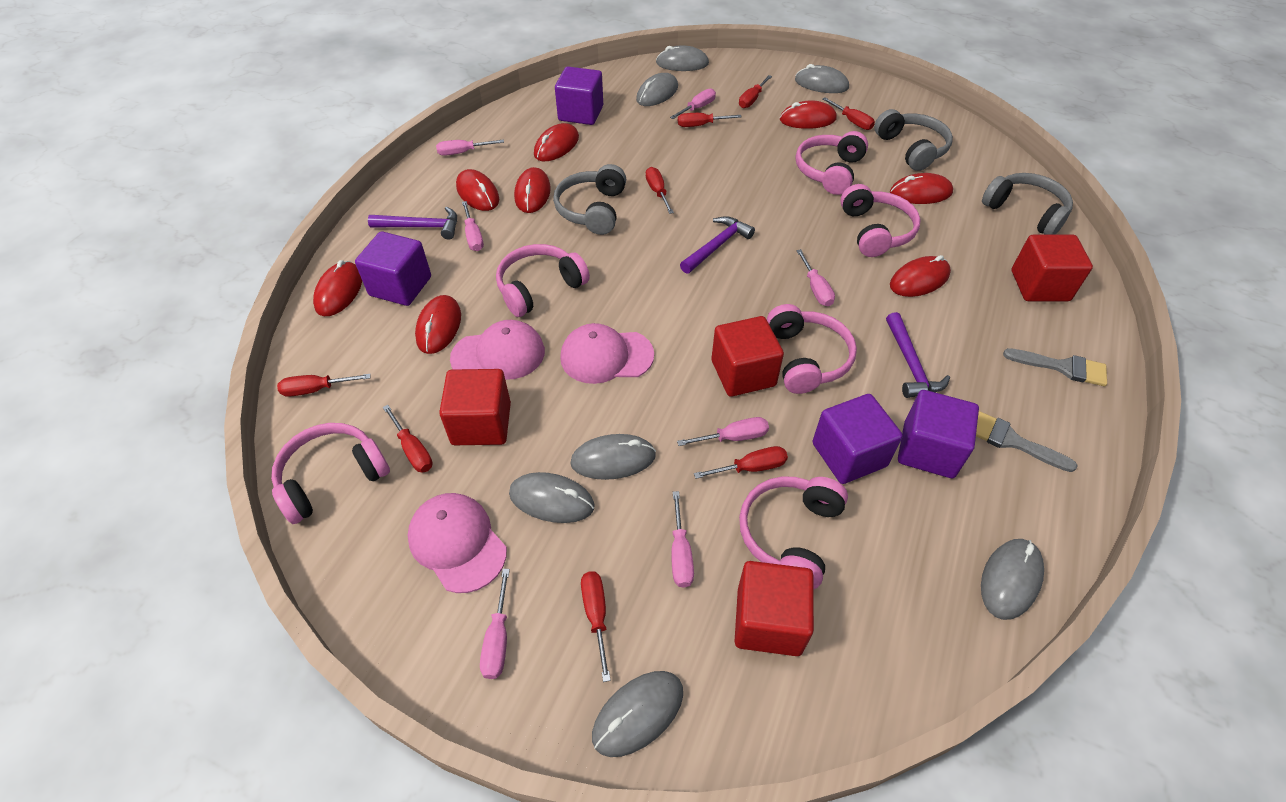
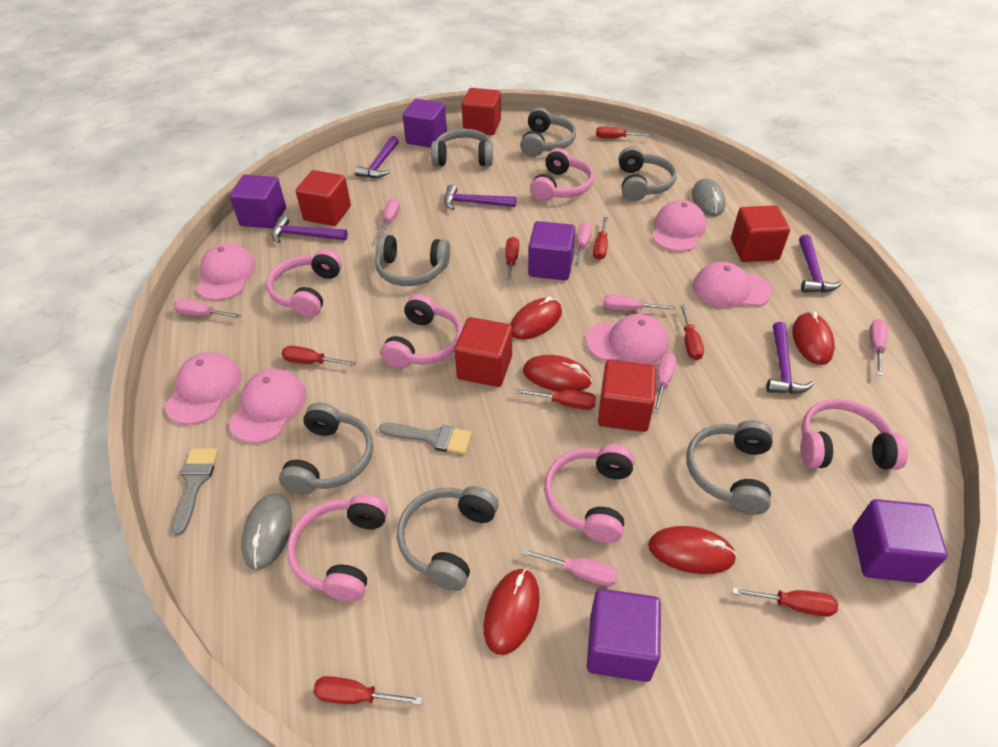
grey headphones: [553,164,626,235] [874,109,953,171] [982,173,1073,235] = 3 -> [279,402,373,494] [375,234,450,286] [397,486,499,591] [431,129,493,166] [520,107,576,157] [619,146,677,201] [686,420,773,515] = 7
grey mouse: [509,472,595,523] [570,434,656,480] [592,671,683,757] [636,73,678,106] [656,45,709,71] [795,64,849,93] [981,539,1044,620] = 7 -> [241,493,292,570] [692,178,725,216] = 2
pink cap: [407,493,507,593] [450,320,545,380] [560,323,654,384] = 3 -> [165,352,241,425] [196,243,256,301] [229,369,306,443] [586,314,668,364] [652,200,706,252] [693,262,772,308] = 6
purple cube: [355,232,431,306] [555,67,603,125] [813,394,903,484] [898,390,979,478] = 4 -> [229,175,286,228] [403,99,447,148] [528,221,575,280] [587,589,661,682] [853,499,948,583] = 5
purple hammer: [368,207,457,240] [680,216,755,274] [886,312,950,398] = 3 -> [272,215,348,243] [355,136,399,178] [444,184,516,210] [767,322,814,394] [799,234,842,293] = 5
red cube: [439,369,511,445] [711,316,784,397] [734,561,814,656] [1011,235,1093,301] = 4 -> [296,170,351,226] [454,317,512,387] [462,88,501,135] [598,360,656,432] [731,205,790,262] = 5
red mouse: [313,260,362,316] [415,295,461,354] [456,169,499,211] [514,167,551,213] [534,123,579,161] [780,100,836,129] [890,173,953,204] [890,255,951,297] = 8 -> [484,569,540,655] [511,296,562,339] [523,355,592,392] [648,526,737,574] [792,311,835,365] = 5

